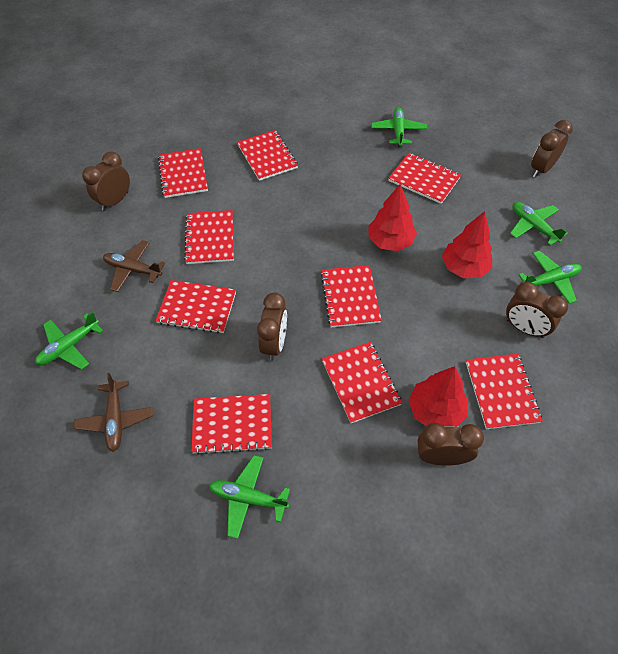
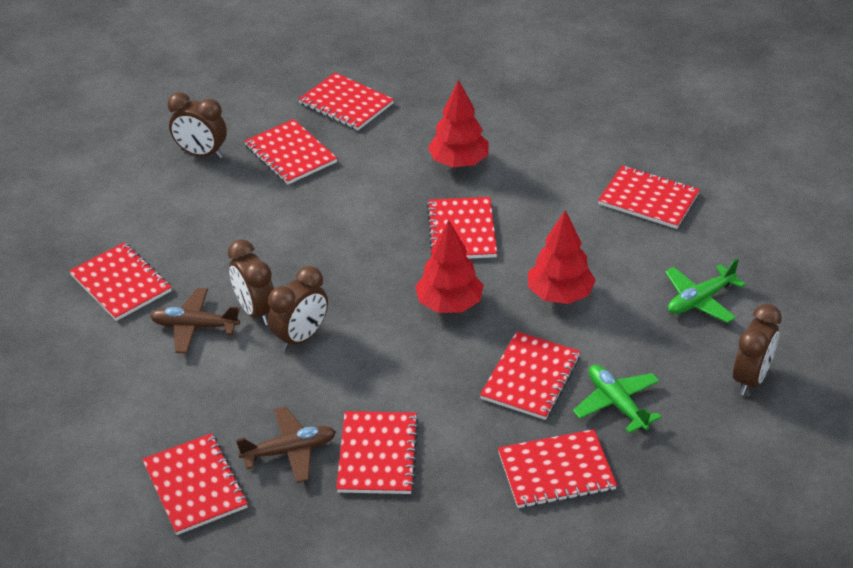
brown clock: [82,152,130,211] [257,293,287,361] [418,423,484,466] [506,282,568,338] [531,120,573,178] = 5 -> [168,92,227,159] [228,239,274,326] [268,266,328,351] [733,304,782,395] = 4
green plane: [35,312,103,369] [209,455,290,539] [371,107,427,147] [510,202,568,246] [518,251,582,304] = 5 -> [573,364,661,433] [665,258,746,323] = 2

